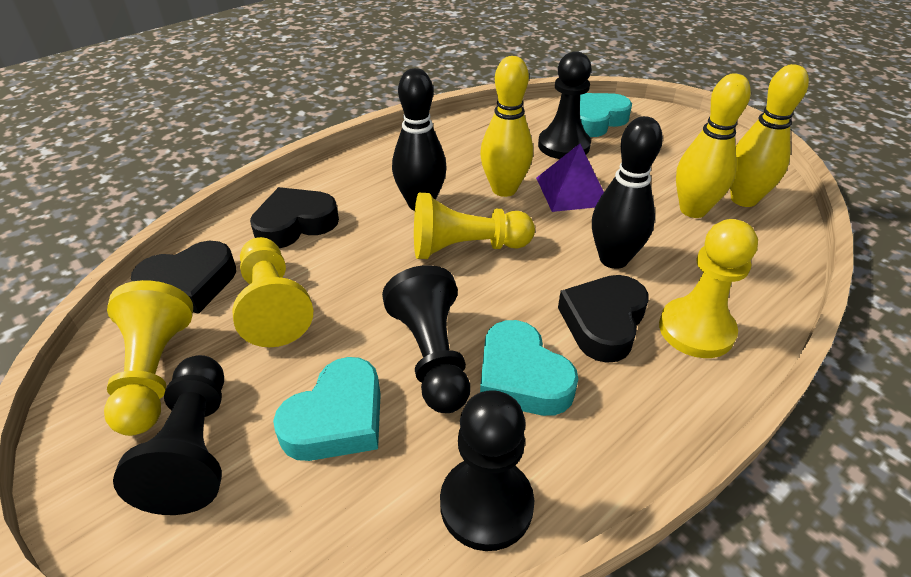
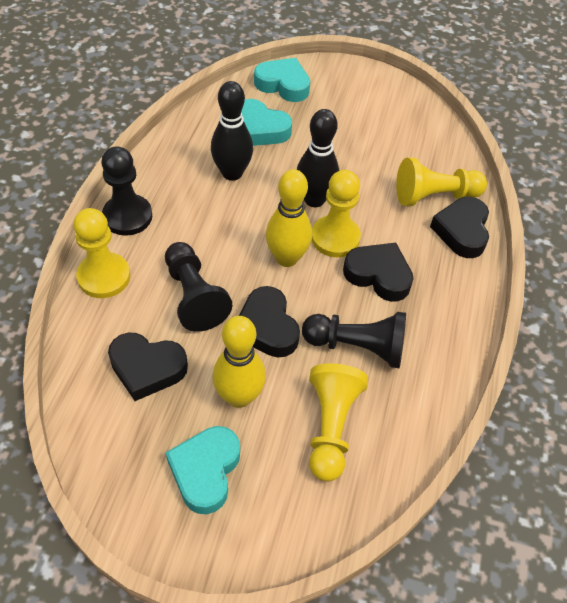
black heart: [131,241,236,314] [250,187,339,248] [558,275,649,363] = 3 -> [108,333,188,401] [239,286,300,358] [343,243,414,302] [430,197,489,258] = 4
black pawn: [113,355,224,515] [382,265,470,413] [440,390,534,551] [538,51,592,159] = 4 -> [101,146,152,236] [165,242,232,332] [302,312,406,368] = 3
purple pyramid: [536,144,604,212] = 1 -> none = 0
yellow bowling pin: [480,56,533,197] [676,73,751,218] [730,64,809,207] = 3 -> [213,316,266,408] [266,169,312,267] = 2

